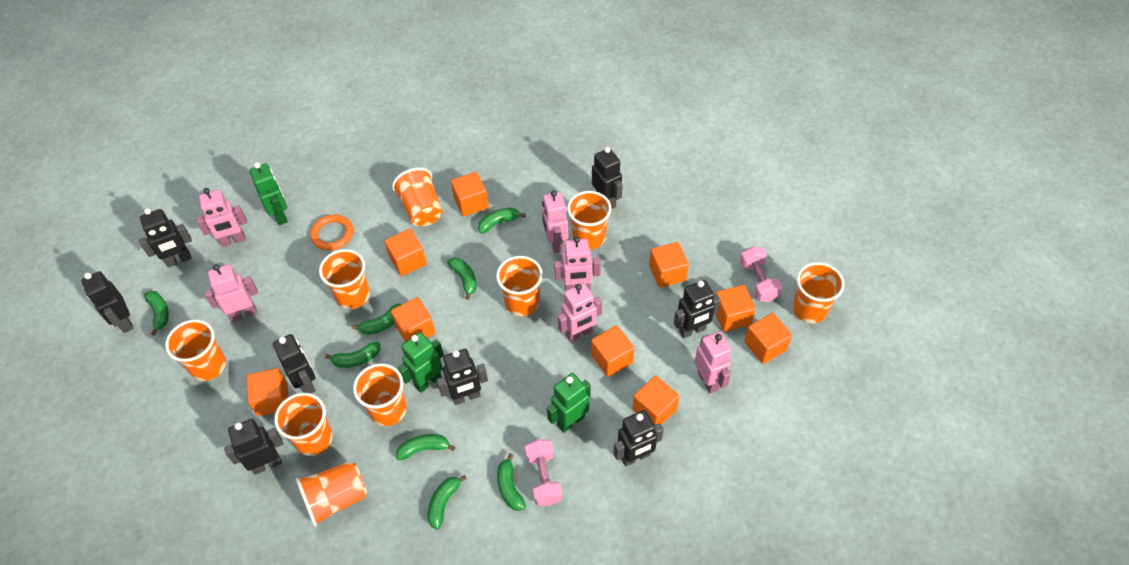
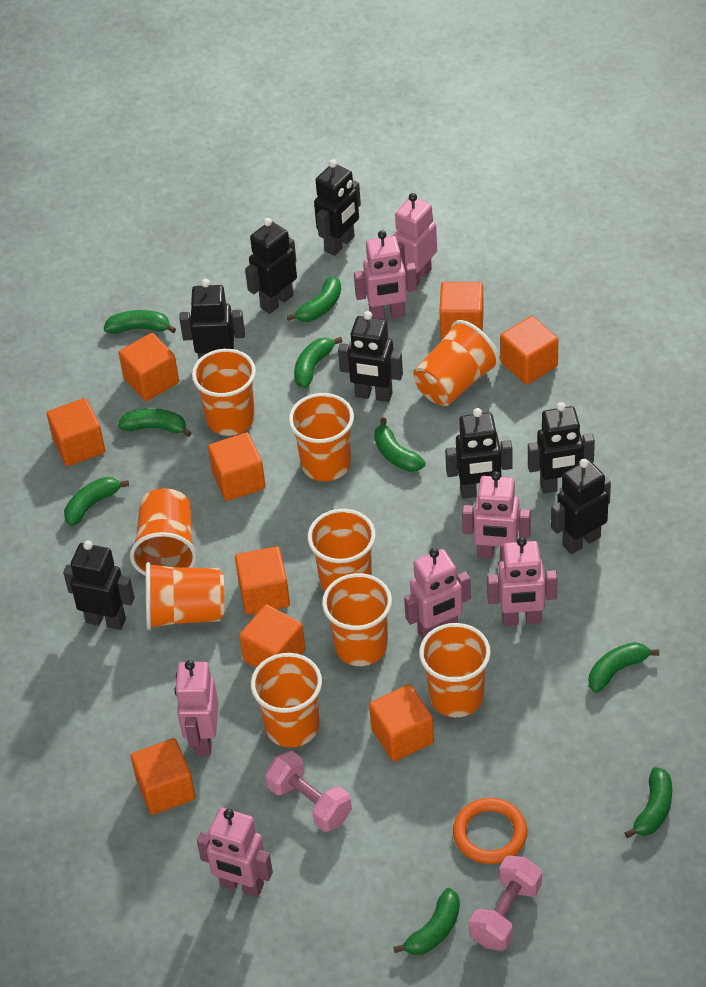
green banana: [144,291,169,336] [325,342,380,368] [352,303,401,335] [396,434,455,460] [428,475,467,530] [447,258,477,300] [478,208,526,233] [497,453,526,511] = 8 -> [64,477,129,526] [104,310,176,334] [118,409,191,437] [287,276,341,322] [294,337,343,388] [374,418,426,472] [393,888,460,955] [589,642,659,693] [624,767,672,838] = 9
green robot: [250,162,288,225] [398,332,444,393] [547,373,590,433] = 3 -> none = 0
pink robot: [196,188,247,247] [204,264,258,322] [542,190,568,253] [554,236,601,291] [558,283,602,342] [694,332,732,394] = 6 -> [174,660,218,756] [197,808,273,897] [354,230,417,320] [393,193,437,285] [404,548,471,639] [462,471,531,560] [487,537,557,626] = 7

